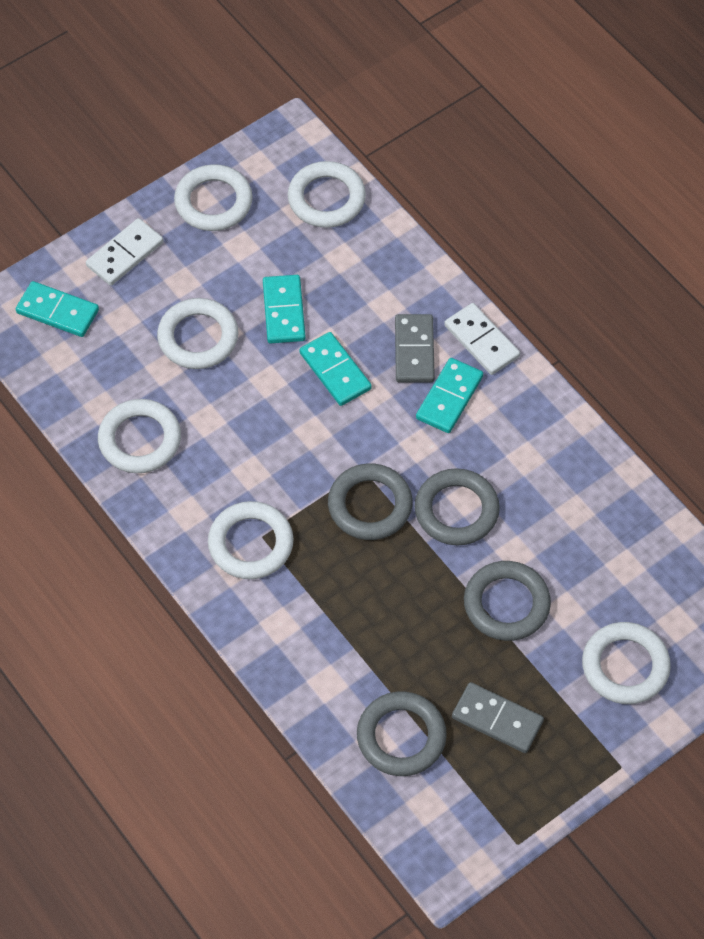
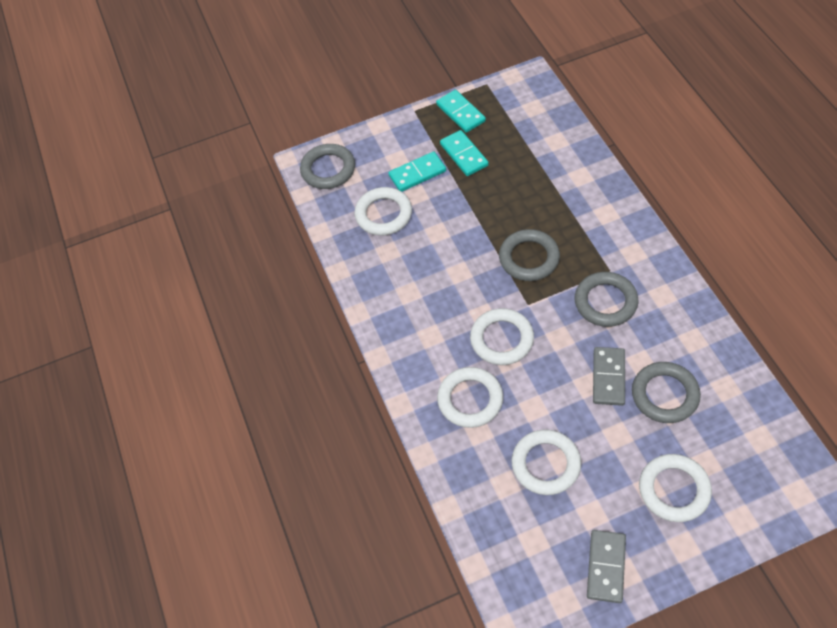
turquoise domino: [16,281,99,337] [263,275,306,343] [300,332,372,406] [416,358,483,433] = 4 -> [388,151,446,191] [436,90,486,133] [440,130,489,176] = 3
white domino: [86,218,164,286] [444,303,520,375] = 2 -> none = 0
white ring: [98,399,181,473] [157,298,238,369] [174,164,253,231] [208,501,294,579] [287,161,366,228] [582,622,671,704] = 6 -> [355,187,412,236] [437,367,503,428] [470,308,534,365] [511,429,581,495] [639,454,712,522] = 5

